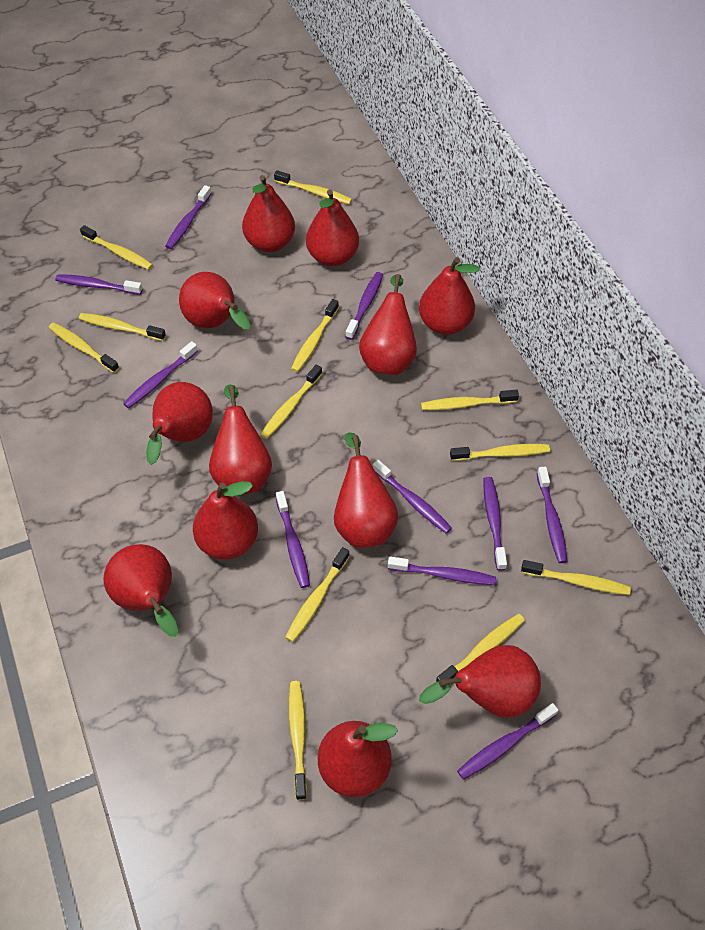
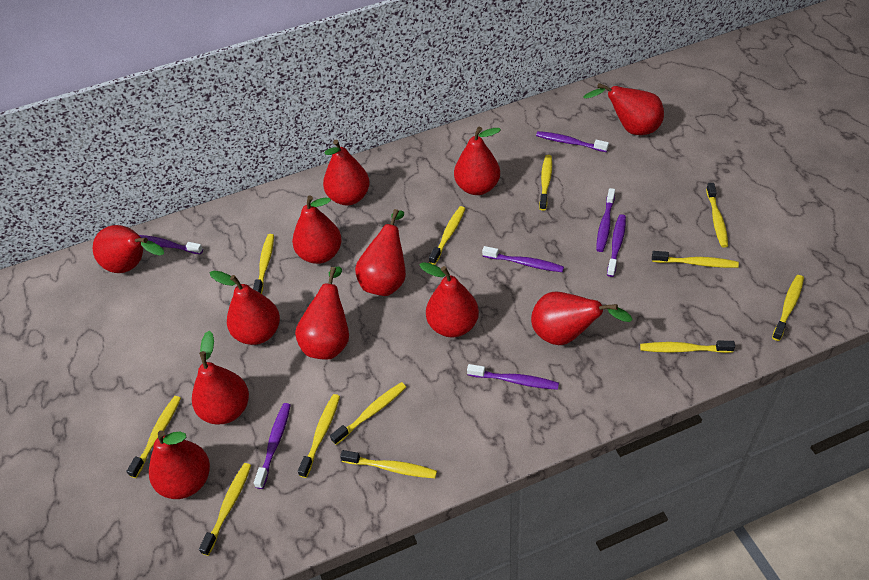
purple toothbrush: [55,274,142,295] [123,341,198,408] [165,185,212,249] [276,491,310,588] [345,272,383,340] [373,460,452,534] [388,556,496,585] [457,703,558,780] [484,477,507,571] [537,467,568,563] = 10 -> [139,235,203,254] [254,403,291,489] [467,364,559,390] [482,246,564,272] [536,131,609,152] [596,188,615,252] [607,214,626,277] = 7

